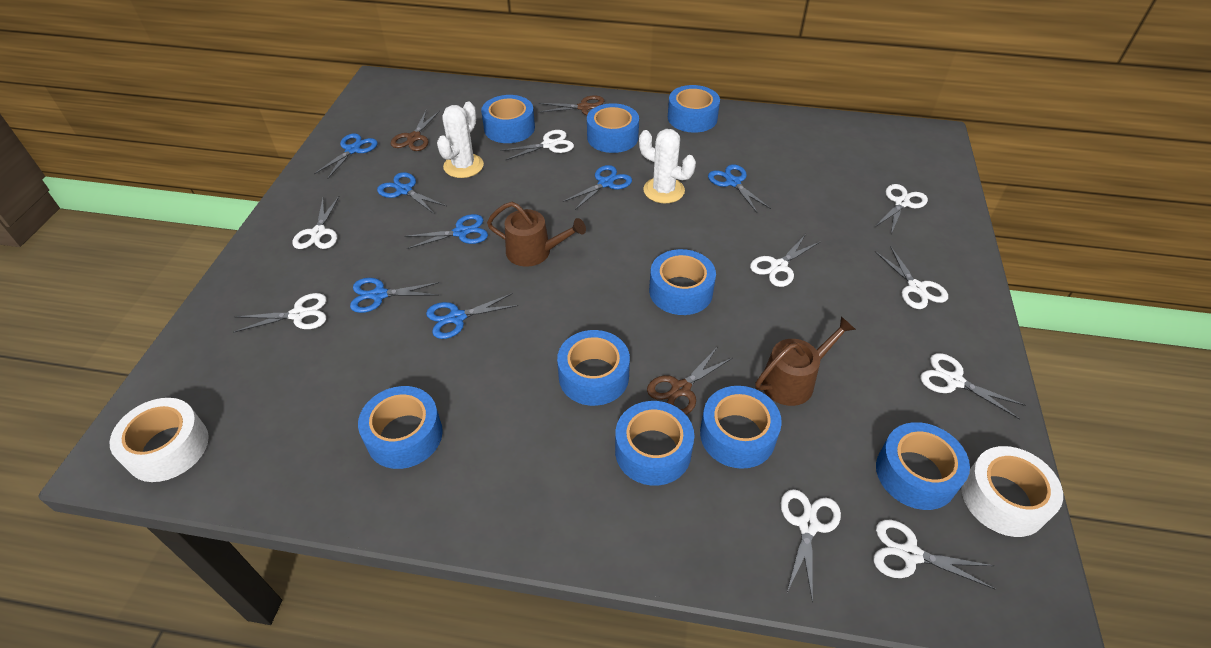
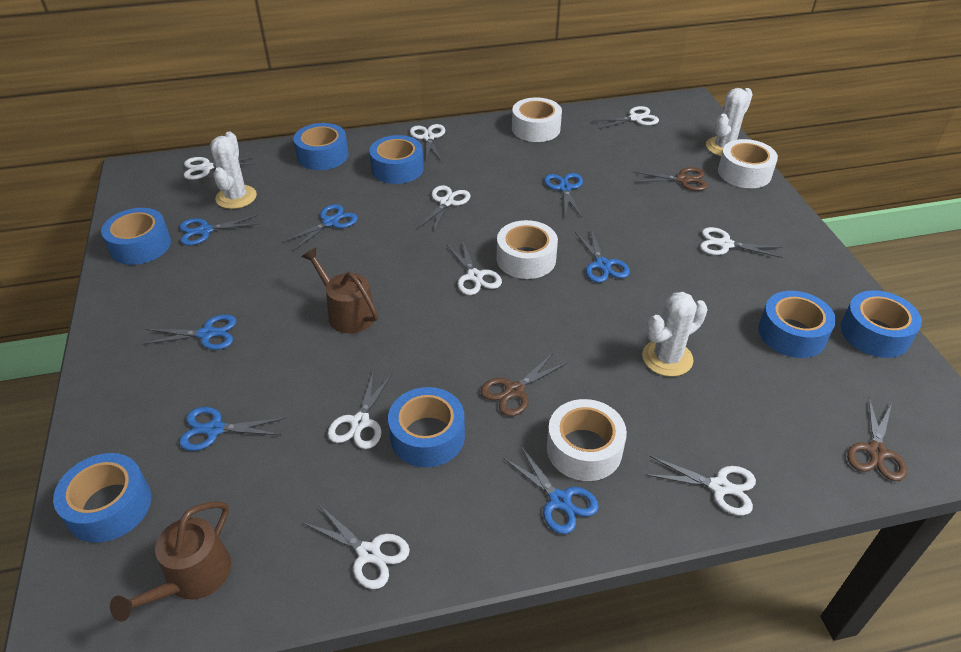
blue tape: [358,386,443,469] [481,95,535,143] [557,330,630,406] [587,103,639,153] [615,401,694,486] [649,249,716,315] [668,85,720,133] [700,386,782,469] [876,422,970,510] = 9 -> [53,453,151,543] [101,208,171,265] [293,123,348,170] [369,135,424,184] [388,387,465,468] [758,291,836,358] [841,290,922,358] = 7
white cactus: [437,102,484,178] [639,129,696,203] = 2 -> [210,132,257,209] [642,292,708,377] [706,88,753,156] = 3
white tape: [110,398,209,482] [961,446,1063,537] = 2 -> [497,220,558,279] [512,97,562,142] [547,399,627,481] [718,139,778,188] = 4

